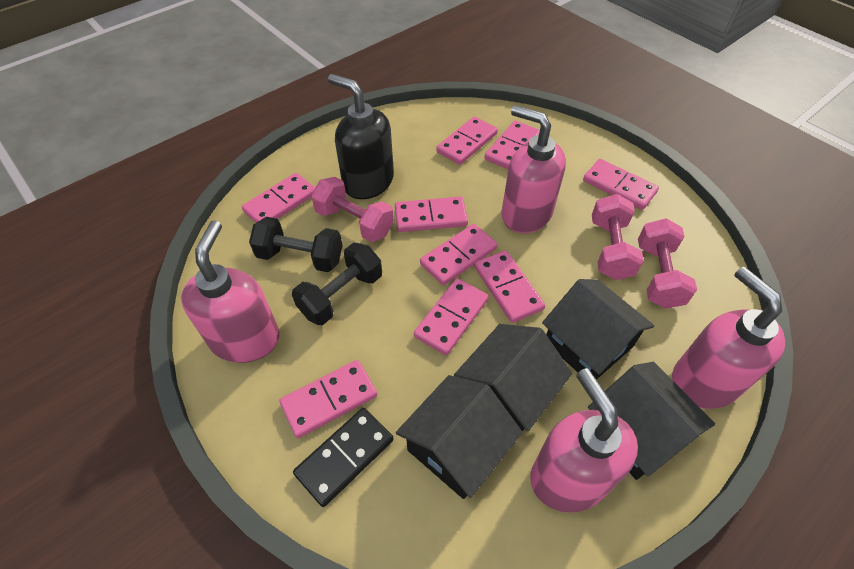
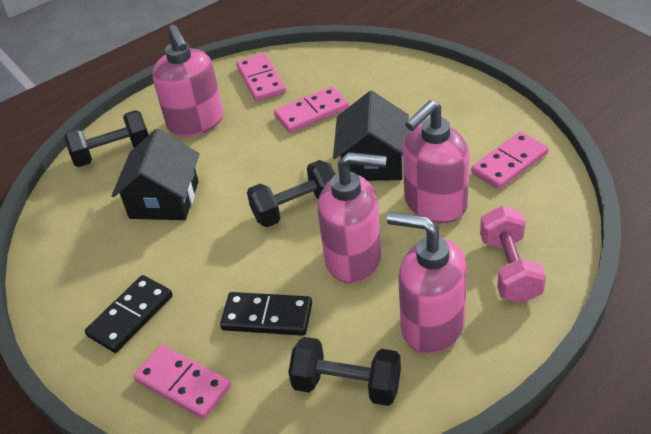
black domino: [293,408,393,507] = 1 -> [85,275,173,353] [220,292,312,336] = 2
black dumbbell: [249,217,343,272] [292,242,382,325] = 2 -> [64,110,148,167] [247,160,335,227] [288,337,401,406] = 3
black house: [396,375,522,499] [454,324,572,431] [542,279,654,380] [588,362,715,480] = 4 -> [111,129,199,220] [333,91,409,181] = 2
black soap dispenser: [328,74,394,199] = 1 -> none = 0
pink domino: [242,173,315,223] [279,360,377,438] [395,197,468,232] [414,278,489,355] [420,224,498,285] [436,116,498,165] [474,250,545,323] [484,121,540,169] [583,159,659,210] = 9 -> [133,345,231,419] [236,53,286,101] [274,86,349,133] [471,131,549,189] = 4
pink dumbbell: [311,177,394,242] [592,194,644,280] [638,218,697,309] = 3 -> [480,206,546,303] = 1

